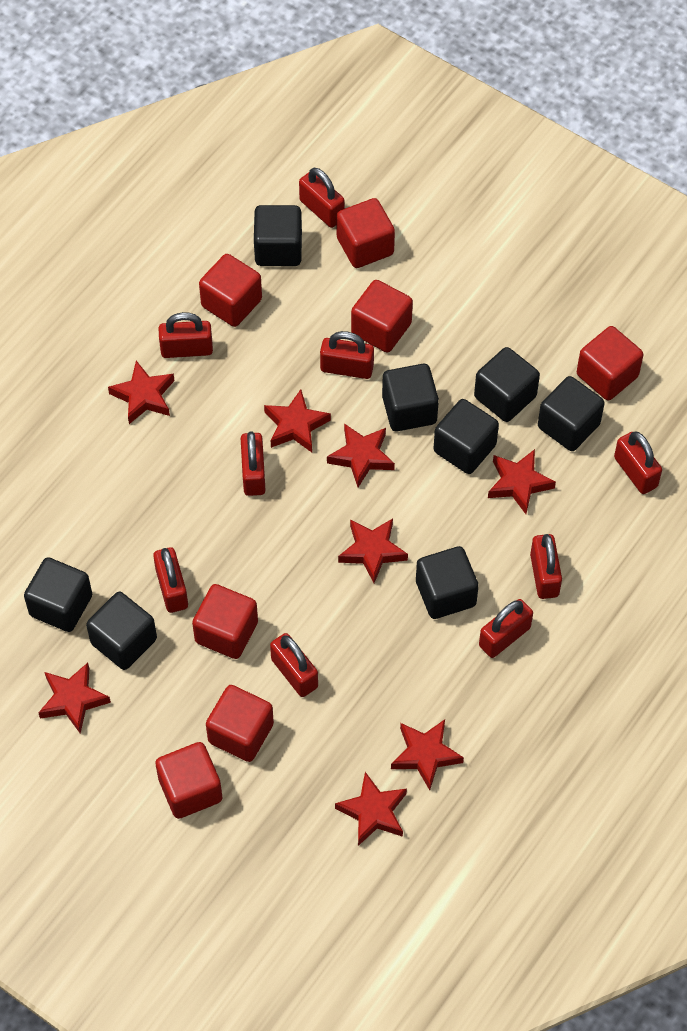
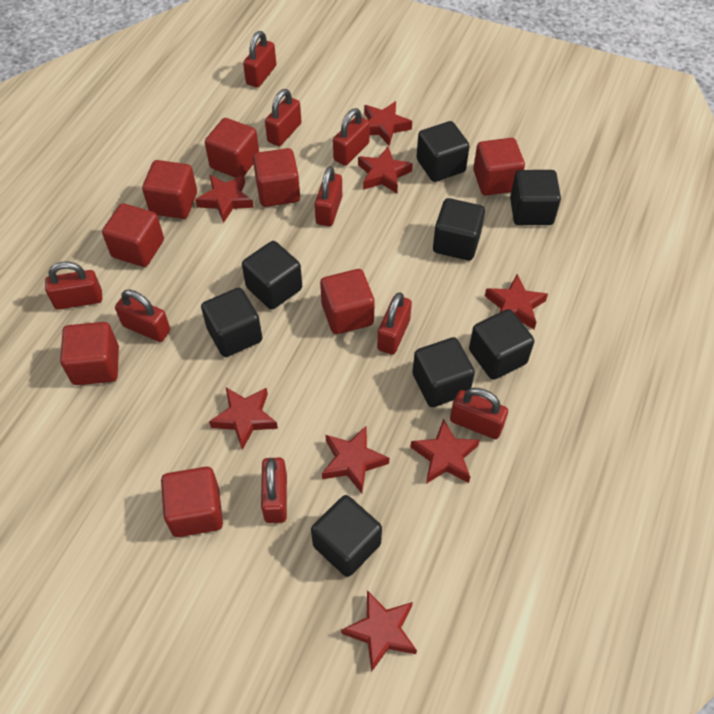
red cube: [155,742,222,819] [192,584,258,659] [199,254,262,327] [206,685,274,762] [337,198,395,268] [351,280,413,353] [577,326,644,400] = 7 -> [60,322,119,385] [102,203,164,267] [142,160,197,219] [161,467,223,537] [205,118,259,178] [253,148,300,207] [320,269,375,334] [473,138,525,195] = 8

